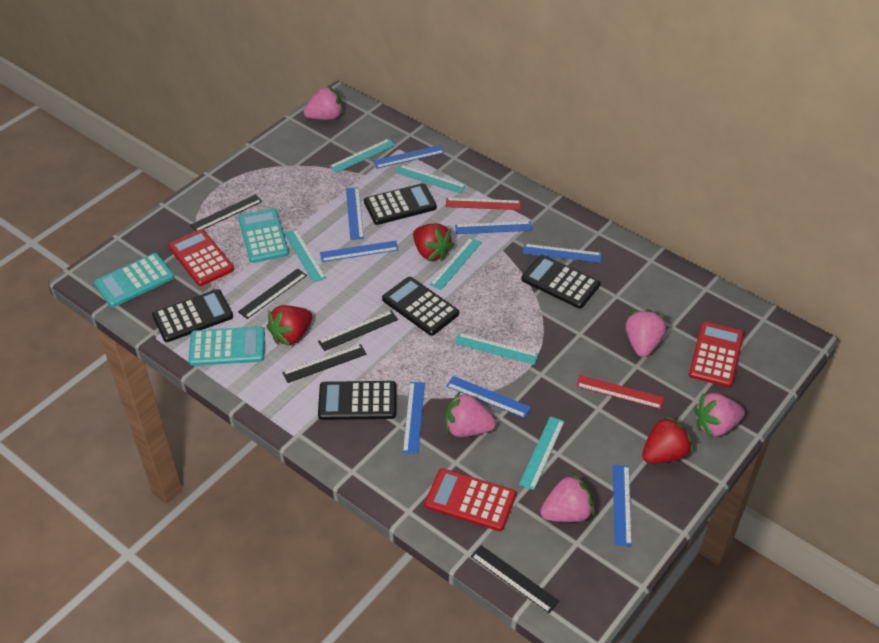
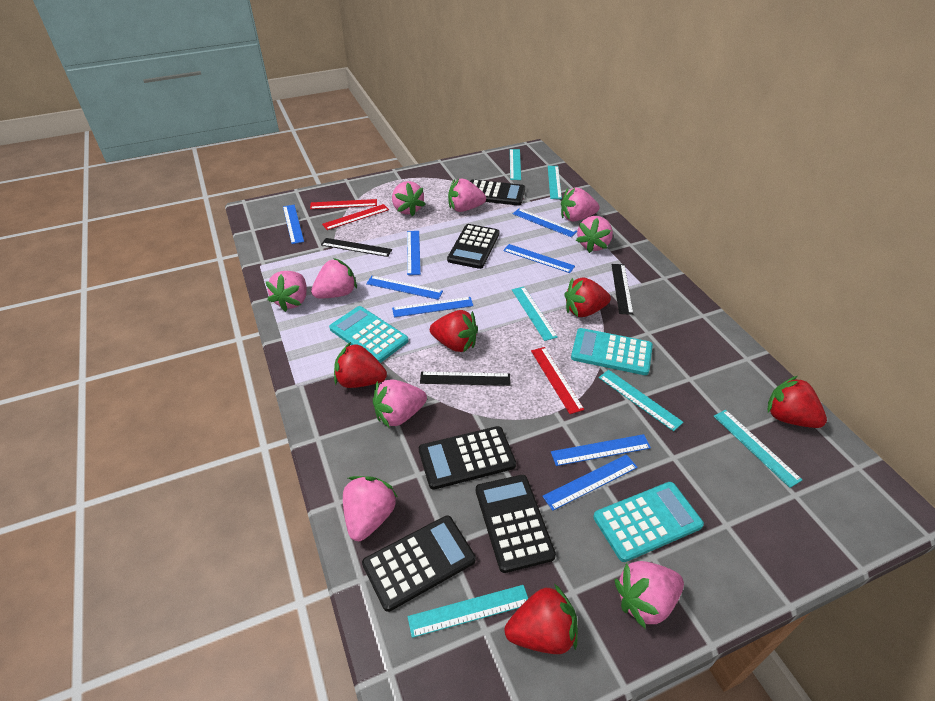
black ruler: [190,194,262,231] [238,268,307,319] [282,344,367,383] [318,310,398,351] [471,545,559,613] = 5 -> [321,238,392,257] [420,372,510,386] [611,264,633,315] = 3
pink strawberry: [303,86,343,120] [446,392,496,437] [540,473,595,522] [625,309,667,357] [694,393,745,438] = 5 -> [265,271,307,312] [311,258,357,298] [343,476,398,541] [373,379,427,427] [392,181,426,216] [448,178,486,212] [561,188,599,222] [576,216,613,253] [614,561,684,629] = 9
red calculator: [168,229,234,286] [425,468,516,531] [689,322,744,387] = 3 -> none = 0
red ruler: [446,198,521,210] [576,375,664,409] = 2 -> [310,199,377,209] [322,204,389,230] [531,347,584,414] = 3
red strawberry: [267,305,312,346] [413,224,454,261] [642,415,693,464] = 3 -> [334,342,387,388] [430,310,478,353] [505,584,578,654] [564,277,611,317] [768,376,827,428] = 5

